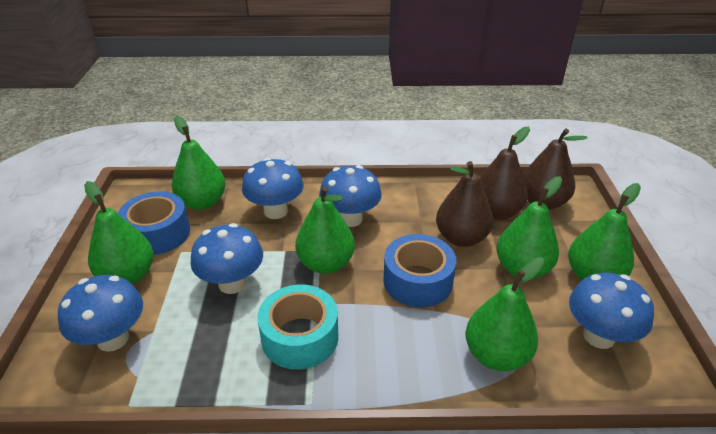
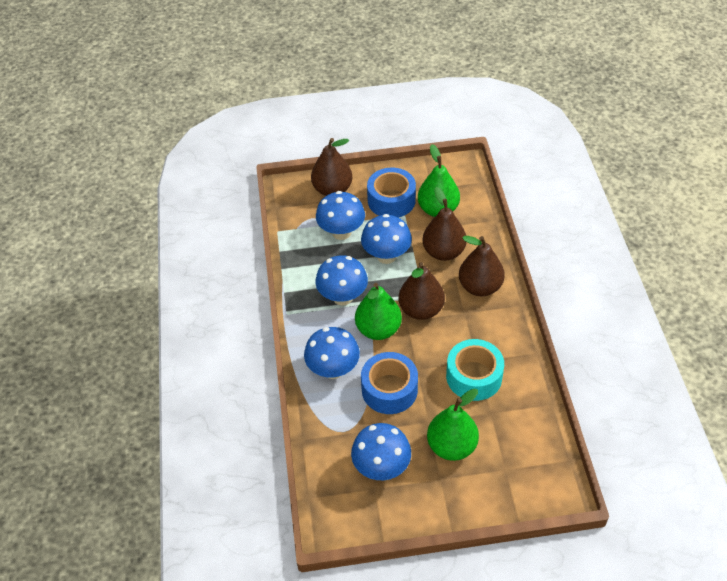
brown pear: [436,161,493,247] [480,127,530,220] [523,129,587,210] = 3 -> [311,138,353,196] [399,262,445,320] [423,187,467,261] [459,236,505,296] = 4
green pear: [84,181,154,284] [172,116,225,210] [295,186,355,274] [465,257,544,371] [497,176,562,279] [568,183,641,281] = 6 -> [355,283,402,340] [418,144,460,217] [427,389,479,461] = 3

